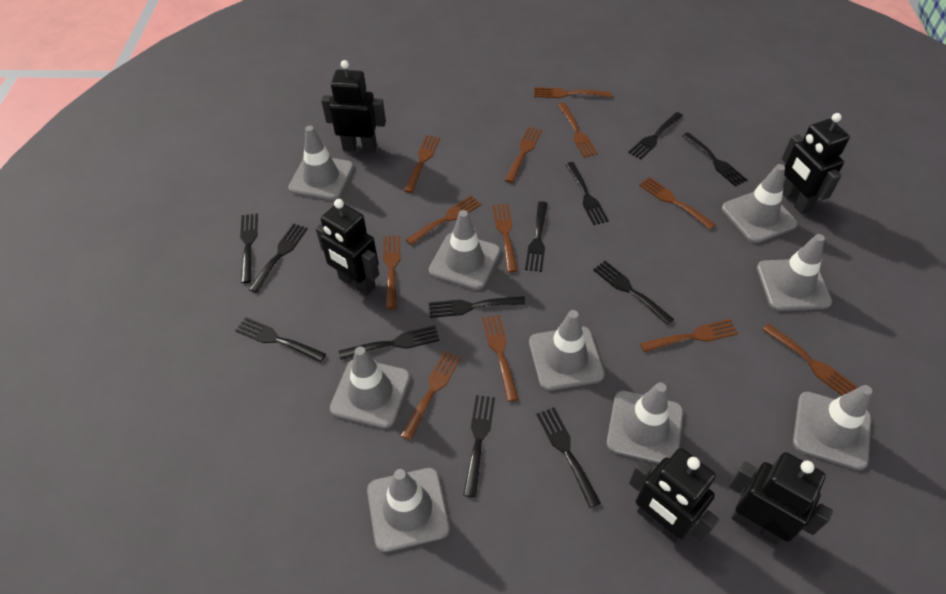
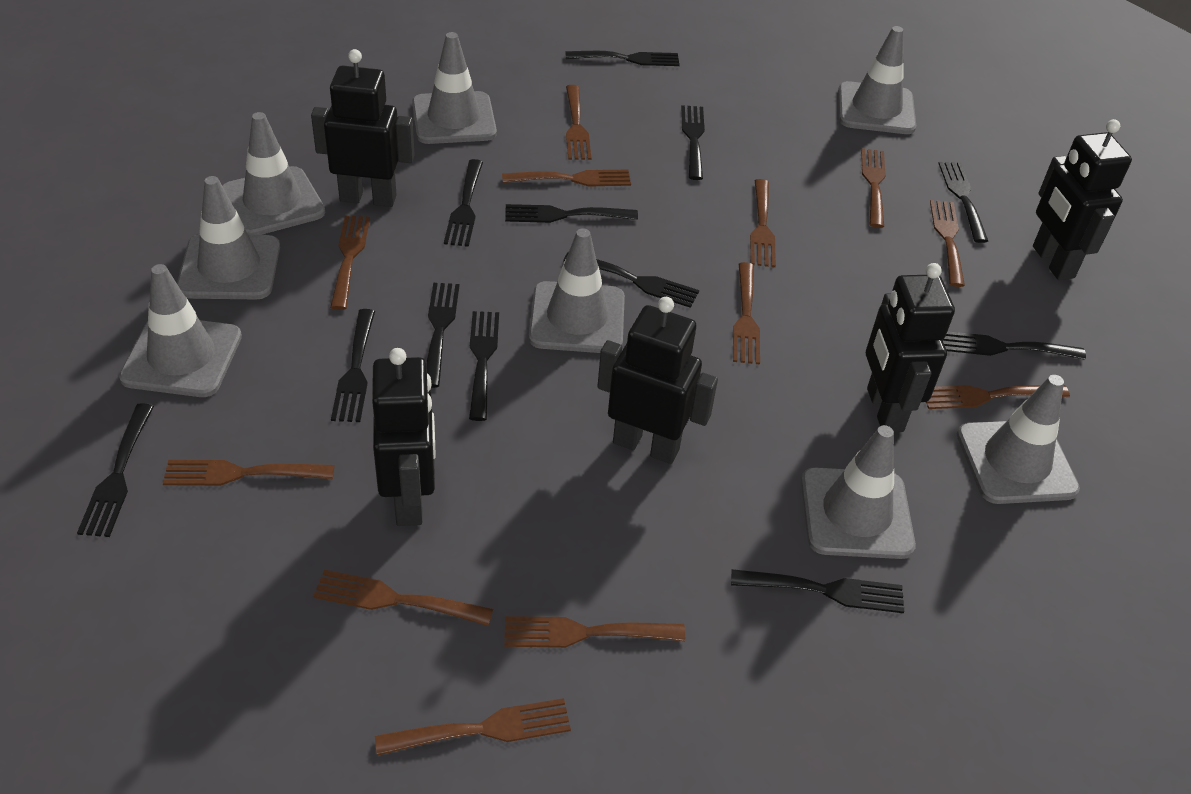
grey traffic cone: [288,126,354,200] [330,346,410,429] [367,468,450,552] [429,210,501,290] [529,310,605,391] [607,382,683,464] [722,164,798,243] [757,234,832,311] [793,385,872,470] = 9 -> [119,264,242,397] [177,176,280,299] [222,112,325,235] [412,32,497,144] [529,228,625,353] [801,425,916,559] [838,26,916,134] [957,375,1080,504] = 8

